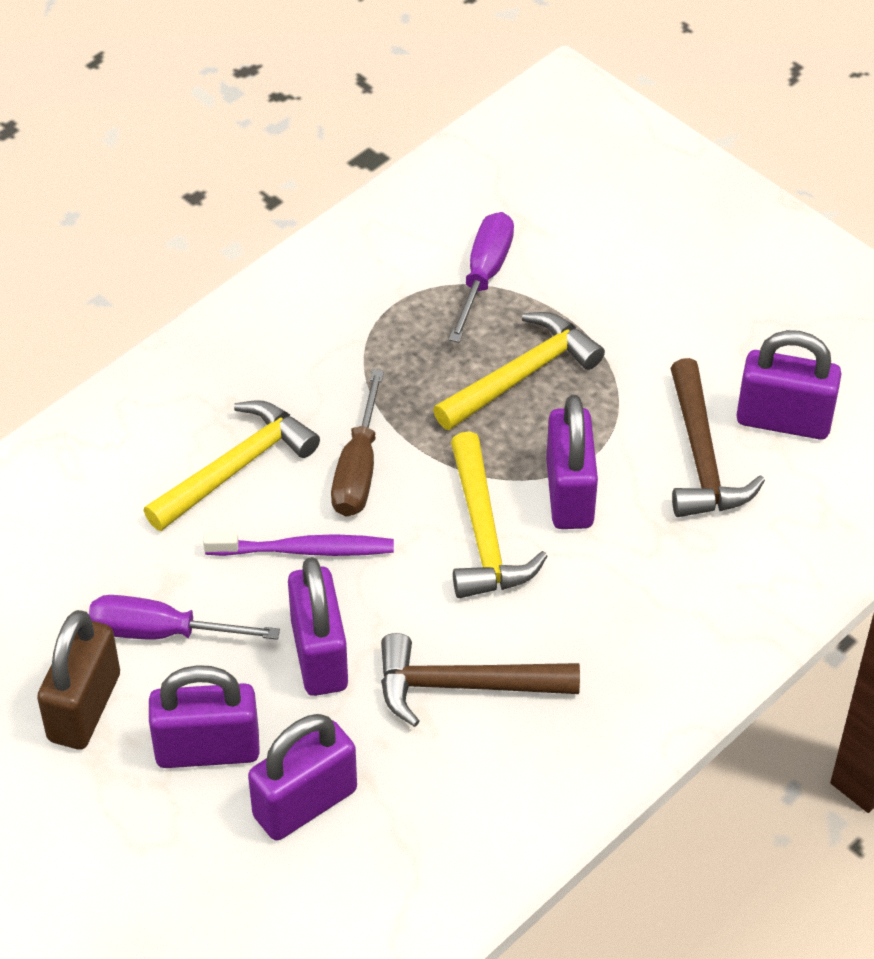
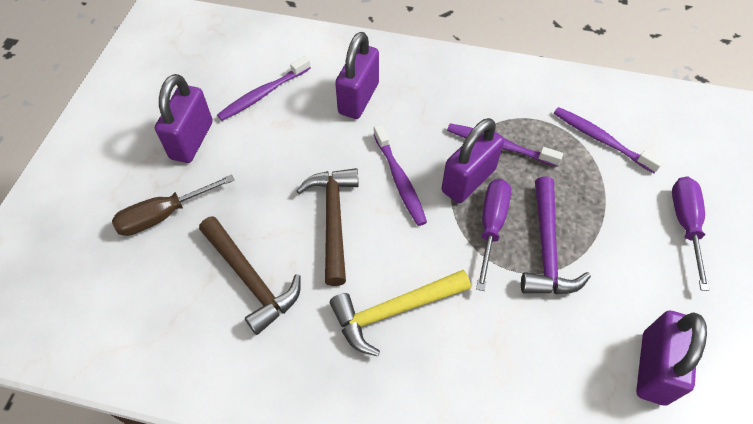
brown padlock: [37,610,120,749] = 1 -> none = 0
purple hammer: none = 0 -> [521,176,591,294] = 1
purple padlock: [149,665,260,768] [248,714,357,841] [288,557,348,696] [546,395,598,529] [736,330,841,439] = 5 -> [155,74,213,163] [335,32,379,119] [441,118,504,203] [636,311,707,406] = 4
purple toothbrush: [203,531,394,556] = 1 -> [217,56,311,121] [374,125,427,226] [447,123,563,167] [554,107,664,173] = 4
yellow hammer: [143,400,320,531] [433,312,605,430] [451,431,547,598] = 3 -> [330,270,471,356] = 1

